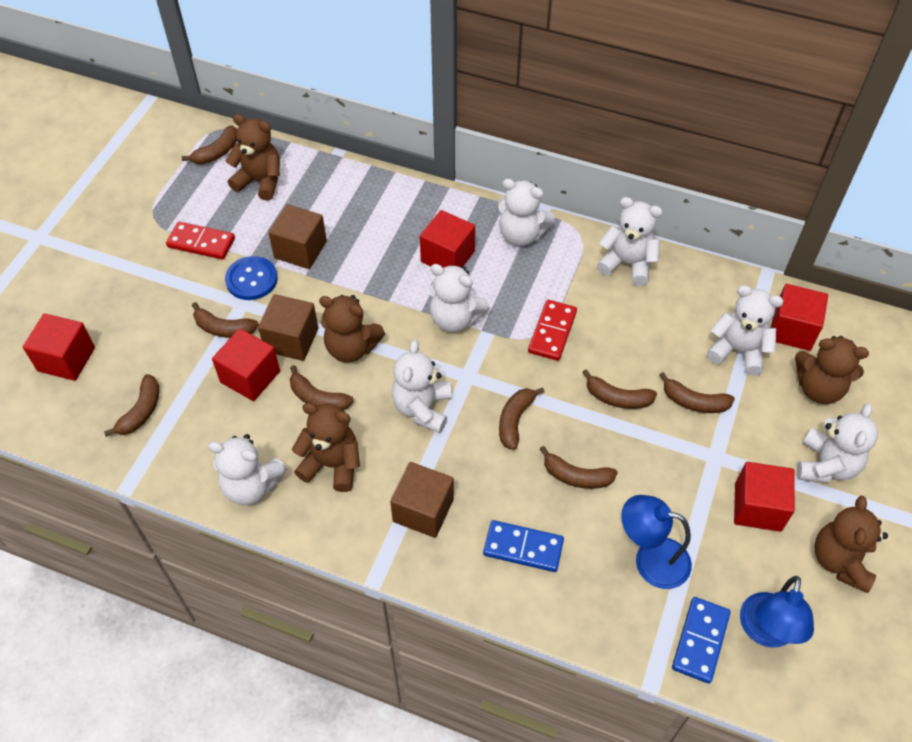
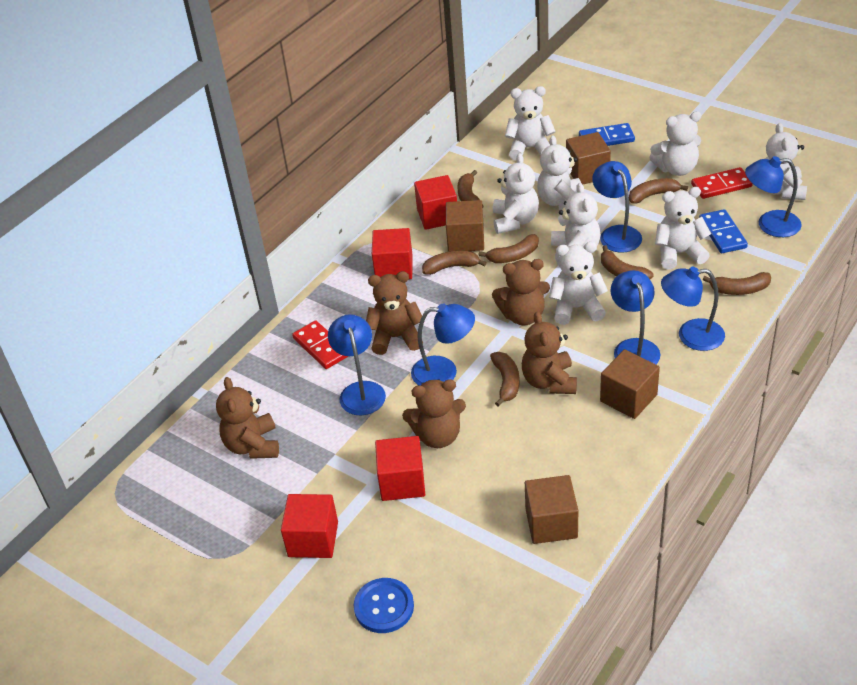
blue lamp: [621,495,692,589] [740,576,814,648] = 2 -> [328,314,386,415] [411,303,475,385] [592,161,642,253] [610,270,661,364] [661,266,725,351] [745,156,802,237] = 6
brown banana: [104,374,159,437] [182,125,237,164] [192,302,259,338] [290,365,354,410] [499,387,545,450] [540,446,618,489] [582,369,657,409] [659,372,735,413] = 8 -> [422,251,487,275] [458,170,483,208] [479,234,539,263] [490,352,520,407] [601,245,654,279] [629,178,688,204] [703,272,771,295] = 7
brown cube: [258,294,318,361] [268,204,327,269] [390,462,454,538] = 3 -> [446,200,484,252] [525,475,578,544] [566,132,611,184] [600,349,660,419] = 4
red cube: [23,313,95,381] [212,328,280,401] [420,210,475,268] [734,462,795,532] [771,284,828,351] = 5 -> [281,494,338,558] [372,228,413,279] [375,436,425,501] [414,175,457,230] = 4
white teddy bear: [208,434,287,505] [392,340,452,433] [429,264,490,332] [497,179,555,246] [597,197,663,286] [707,285,783,376] [796,403,878,483] = 7 -> [493,153,539,234] [505,86,556,160] [537,135,581,210] [549,242,608,325] [551,183,601,267] [649,111,701,176] [655,187,711,269] [765,123,807,200] = 8

